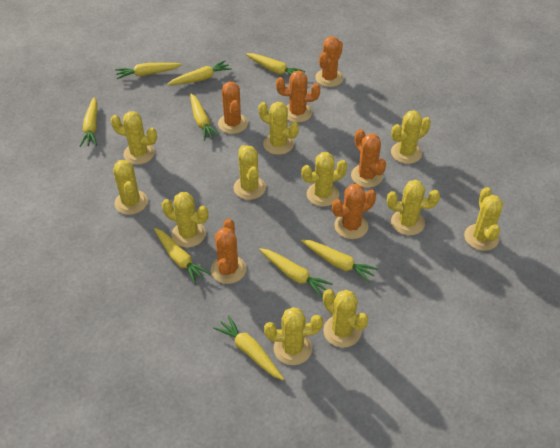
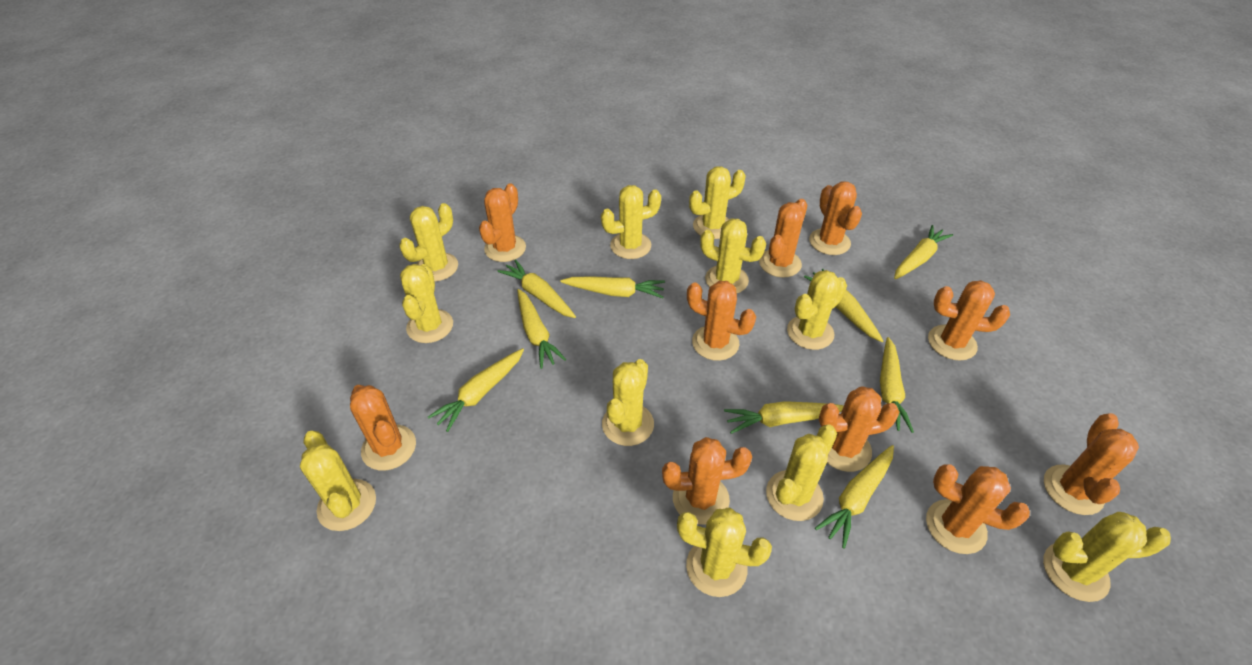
orange cactus: [211,219,246,284] [218,81,248,134] [276,70,320,123] [315,36,344,87] [332,184,376,239] [351,129,386,188] = 6 -> [350,385,416,471] [479,183,526,262] [662,437,752,525] [687,281,756,361] [759,199,807,278] [809,181,862,255] [819,386,899,472] [926,464,1030,554] [928,280,1010,361] [1044,413,1139,515] = 10

